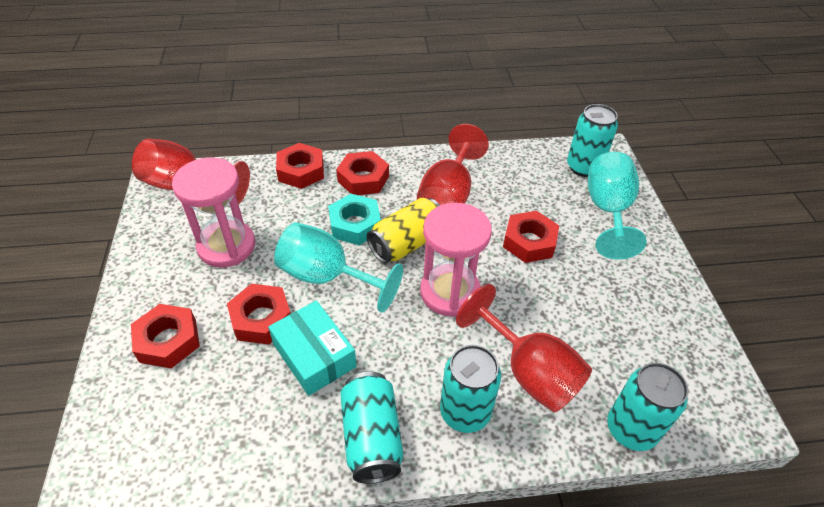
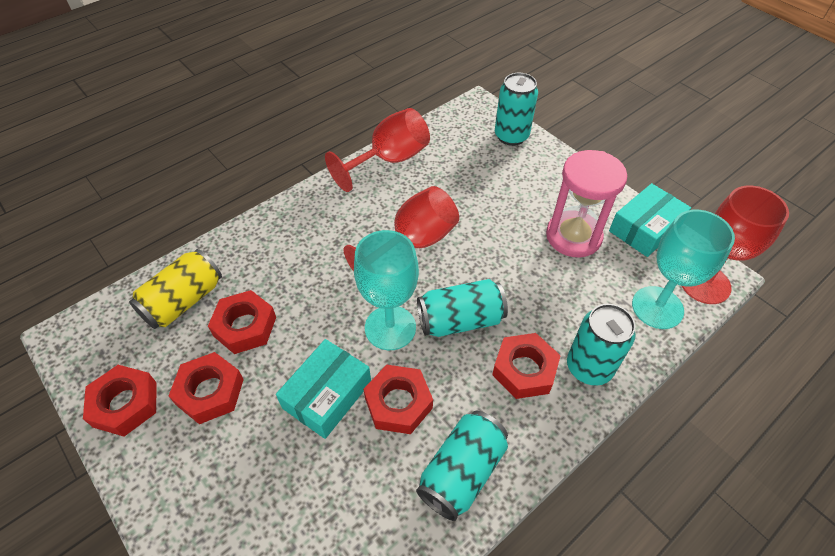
pink hourglass: [172,158,255,268] [420,203,492,317] = 2 -> [546,150,627,257] = 1
turquoise box: [268,301,357,396] = 1 -> [276,339,371,439] [609,183,691,257] = 2
turquoise nut: [328,194,381,245] = 1 -> none = 0

